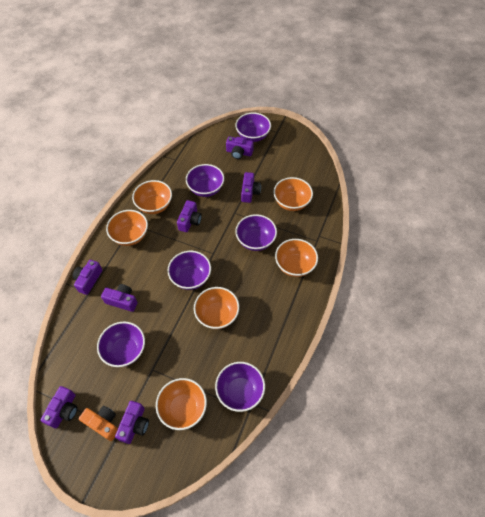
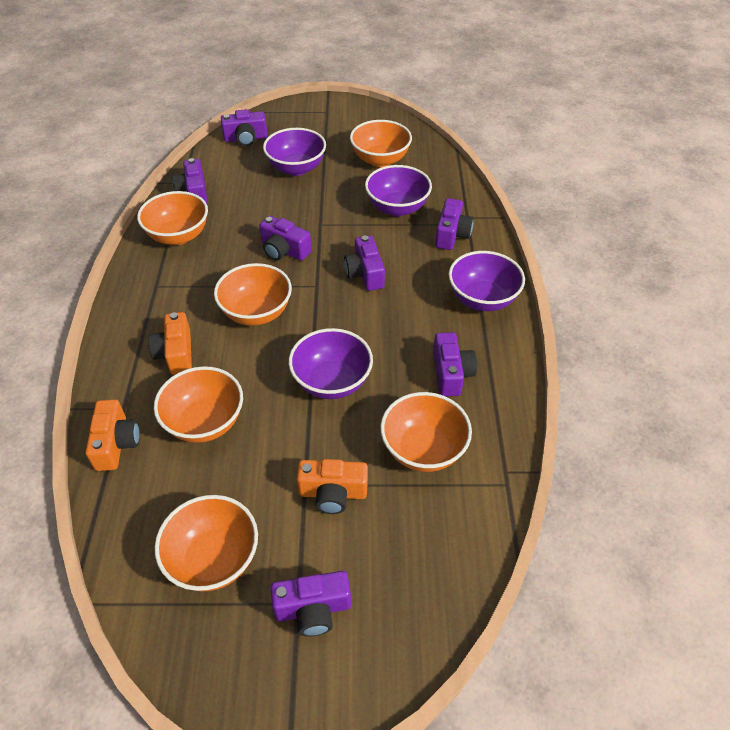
orange camera: [79,406,118,441] = 1 -> [85,400,140,471] [148,312,192,375] [297,459,368,514] = 3
purple bowl: [97,322,145,367] [167,251,211,290] [186,164,224,197] [215,362,265,412] [235,113,271,142] [235,214,277,251] = 6 -> [263,128,326,176] [289,328,373,399] [365,165,432,216] [449,251,525,311] = 4

